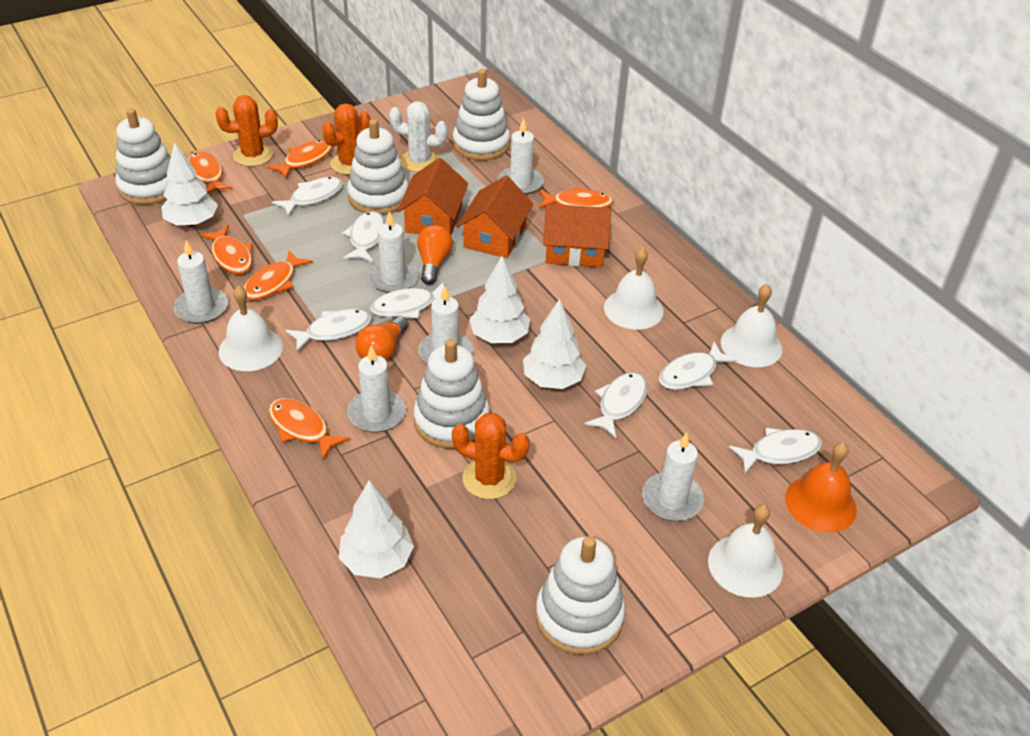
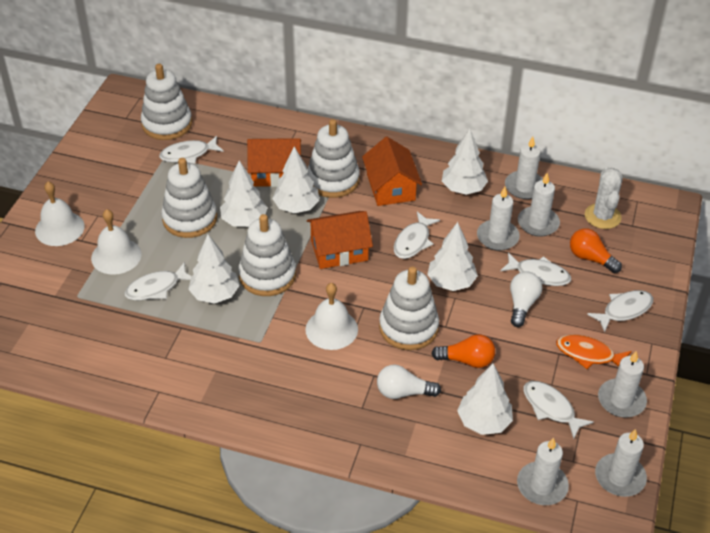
orange bell: [785,442,857,533] = 1 -> none = 0
orange cactus: [215,95,278,166] [322,103,371,175] [452,413,530,499] = 3 -> none = 0
orange fish: [188,151,232,194] [200,225,253,274] [244,250,313,300] [267,140,332,179] [268,398,350,460] [539,186,613,208] = 6 -> [556,334,632,369] = 1
white bell: [219,286,283,371] [604,247,664,330] [708,504,783,598] [721,284,782,367] = 4 -> [35,182,85,246] [91,209,142,275] [305,283,358,350] = 3
white fish: [272,177,343,217] [285,309,372,352] [342,211,385,262] [370,282,444,319] [584,372,648,438] [659,342,737,390] [729,428,822,473] = 7 -> [124,263,191,300] [159,136,224,163] [394,212,440,259] [500,252,571,286] [524,381,594,439] [587,290,653,332] = 6
white light bulb: none = 0 -> [377,364,441,399] [510,272,542,327] = 2
white tree: [161,142,218,227] [339,480,414,578] [469,256,530,343] [523,299,586,389] = 4 -> [188,235,240,304] [220,160,268,227] [272,147,320,213] [427,222,478,291] [442,129,488,195] [457,363,513,435] = 6

